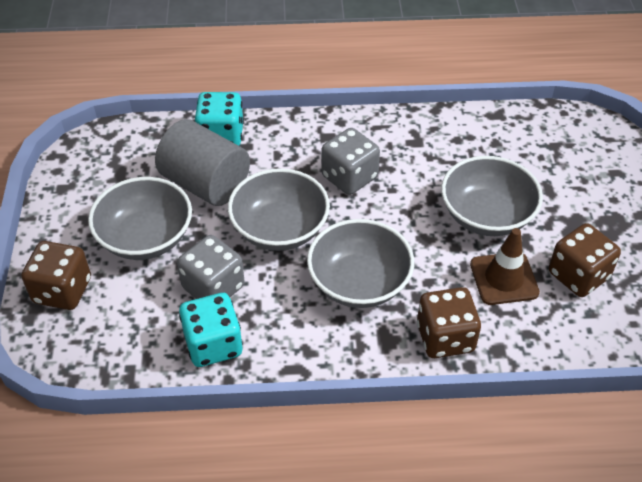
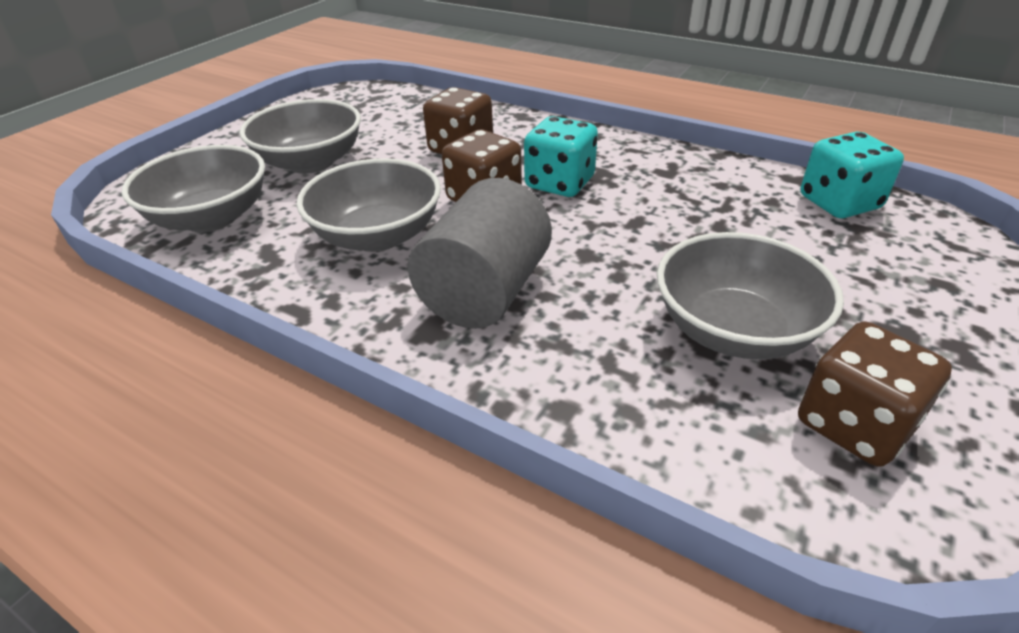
brown traffic cone: [470,228,540,305] = 1 -> none = 0
grey dice: [177,235,245,299] [321,128,380,195] = 2 -> none = 0

